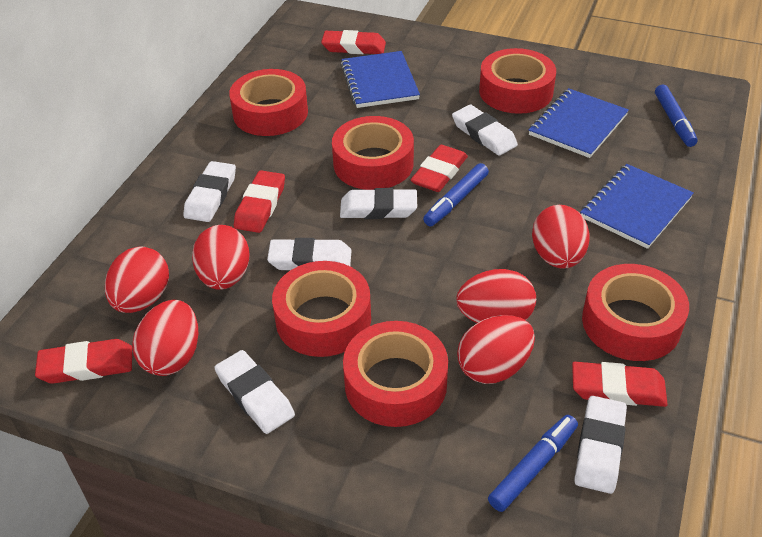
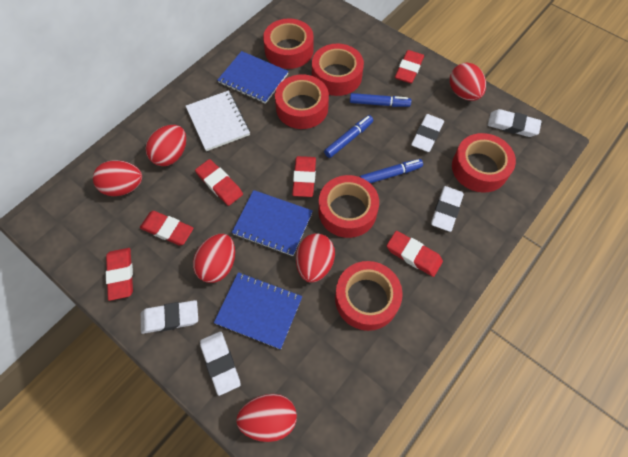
red eraser: [35,339,132,384] [234,170,285,233] [321,30,386,54] [411,145,468,192] [572,362,668,407] = 5 -> [106,248,133,301] [140,211,194,246] [195,159,243,206] [292,156,316,197] [387,231,443,277] [395,50,424,84] = 6
white eraser: [183,161,236,222] [214,350,295,434] [267,238,352,270] [340,188,417,219] [452,104,518,156] [574,396,627,494] = 6 -> [141,300,198,334] [200,331,241,396] [411,114,444,152] [431,186,464,232] [488,109,541,137] = 5
white notebook: none = 0 -> [186,91,250,151] = 1

